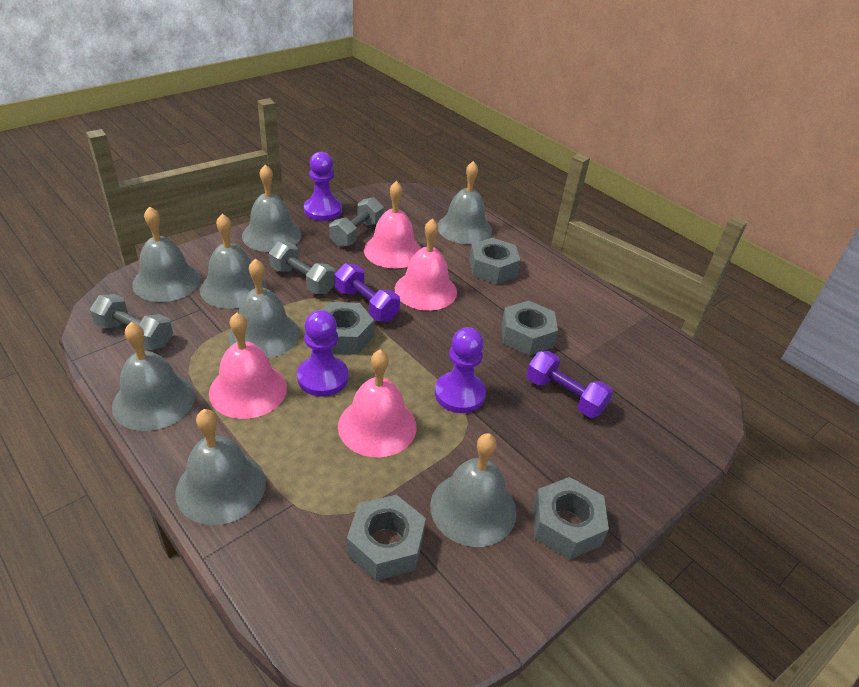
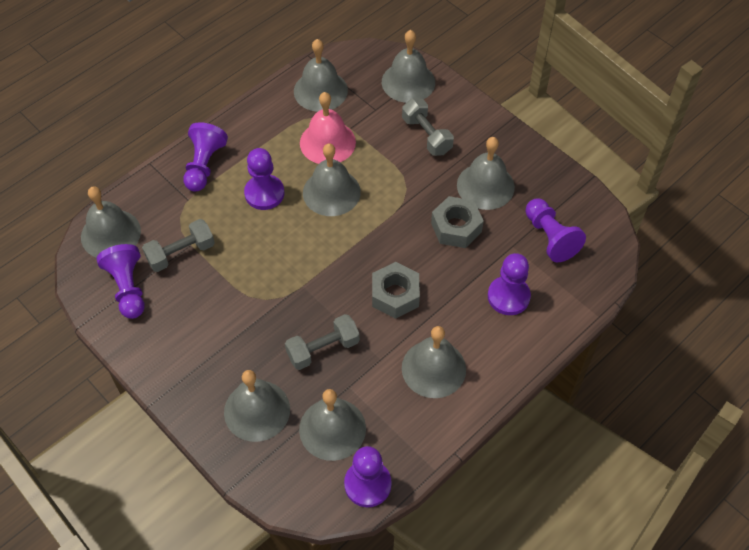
grey nut: [322,302,374,355] [347,495,426,581] [469,238,520,284] [502,301,558,356] [533,477,609,560] = 5 -> [372,262,420,319] [431,196,484,248] = 2
pink bell: [209,312,287,419] [338,350,417,457] [364,181,421,269] [395,219,457,311] = 4 -> [300,92,356,164] = 1
purple dumbbell: [334,263,400,322] [526,351,613,418] = 2 -> none = 0
purple pawn: [297,310,348,397] [304,152,342,221] [435,327,486,413] = 3 -> [97,244,145,319] [183,122,228,191] [244,148,284,210] [344,446,392,507] [488,253,531,315] [526,198,586,262] = 6

